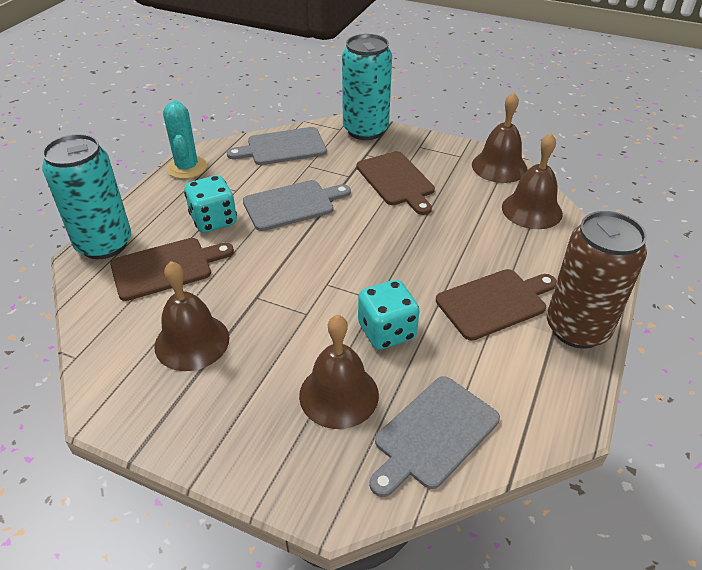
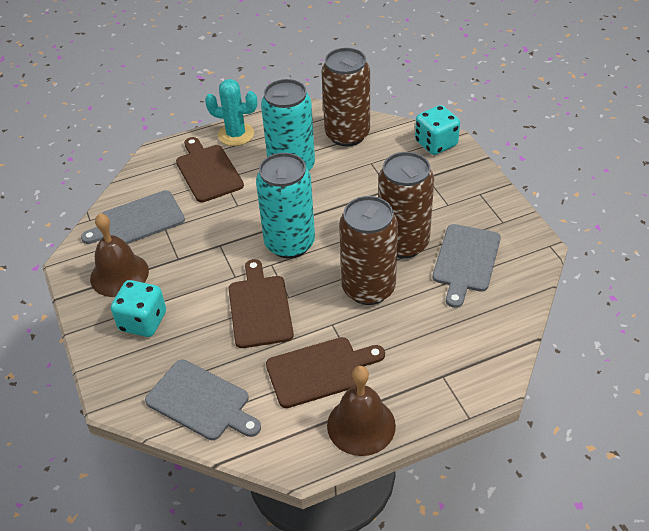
brown bell: [154,261,230,371] [299,315,379,429] [472,92,527,183] [502,133,563,229] = 4 -> [90,213,149,297] [327,366,396,456] = 2
brown can: [547,211,647,348] = 1 -> [321,48,370,146] [339,196,398,305] [378,152,434,258] = 3

